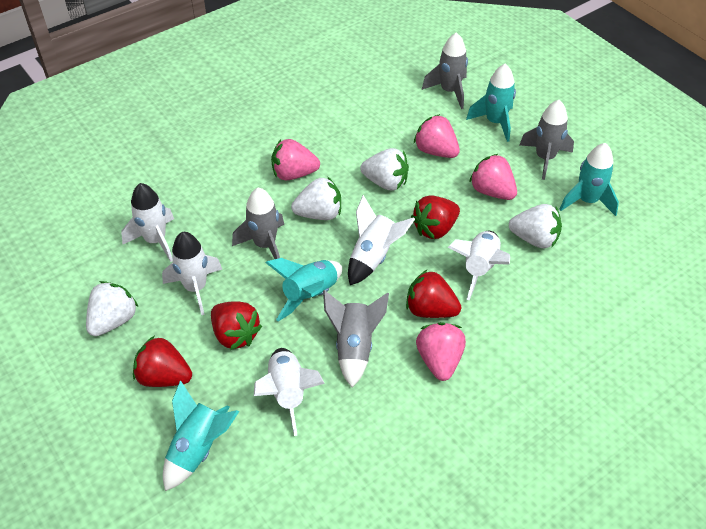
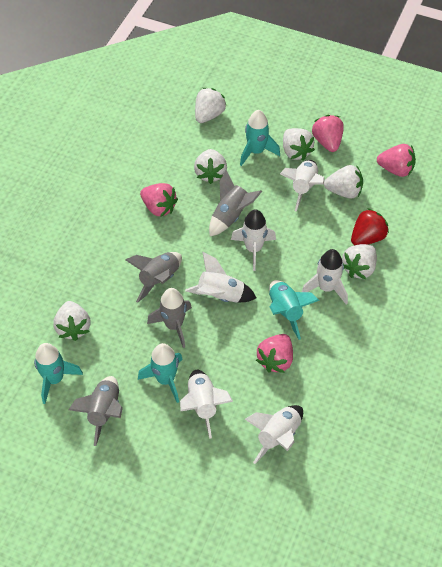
red strawberry: [133,336,192,387] [211,301,262,350] [406,269,461,318] [411,195,460,239] = 4 -> [351,208,389,245] = 1
white rocket: [121,183,174,262] [162,232,222,315] [254,348,325,436] [348,195,415,285] [448,231,510,300] = 5 -> [180,370,233,439] [185,252,256,303] [231,209,276,271] [245,405,303,464] [280,160,325,212] [302,249,348,304] = 6
white strawberry: [86,281,138,336] [291,176,341,220] [360,148,409,191] [509,204,562,248] = 4 -> [53,301,91,341] [194,149,227,184] [195,88,227,123] [283,128,315,161] [324,165,363,199] [342,244,377,279] = 6

